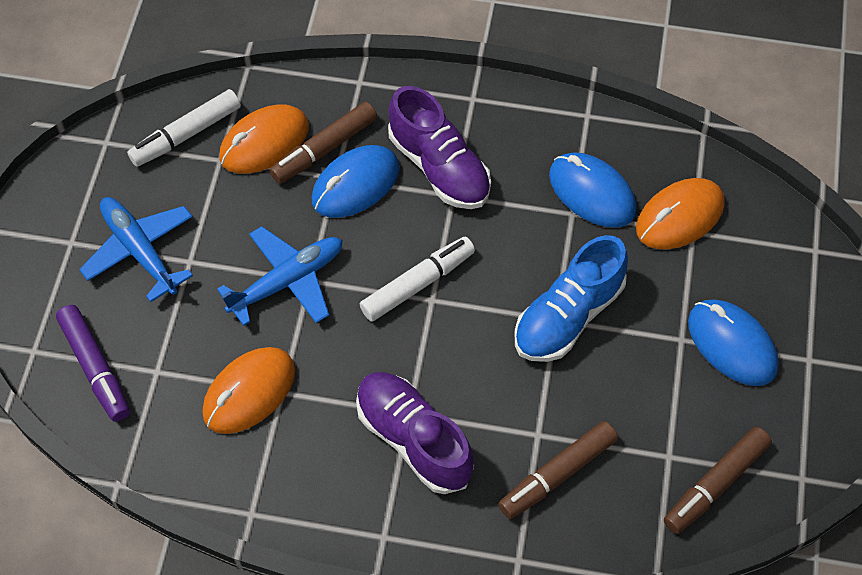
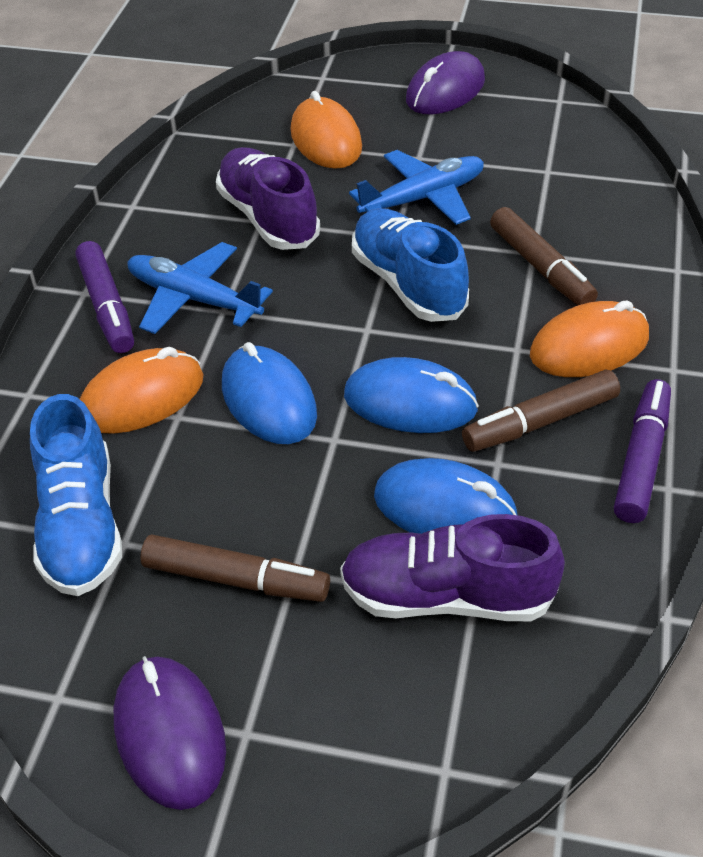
blue shoe: [515,235,628,362] = 1 -> [30,394,122,596] [352,208,469,322] = 2
purple marker: [56,305,130,422] = 1 -> [75,241,134,353] [614,379,671,523] = 2
purple mouse: none = 0 -> [114,656,226,810] [406,51,485,114] = 2
white marker: [127,89,241,167] [360,237,475,321] = 2 -> none = 0

